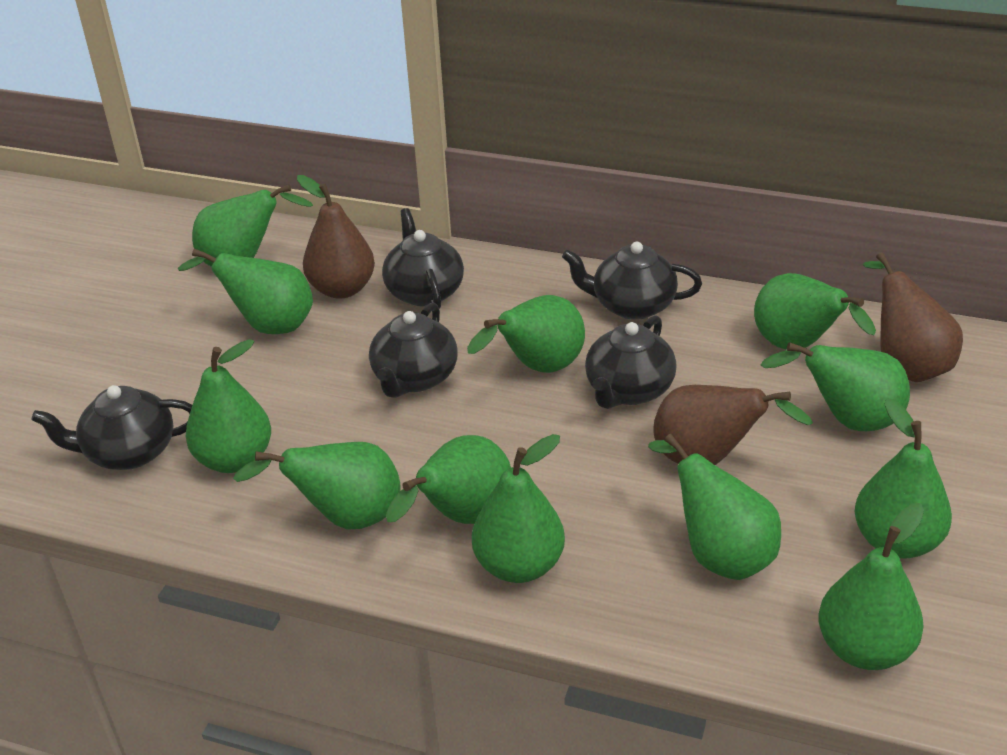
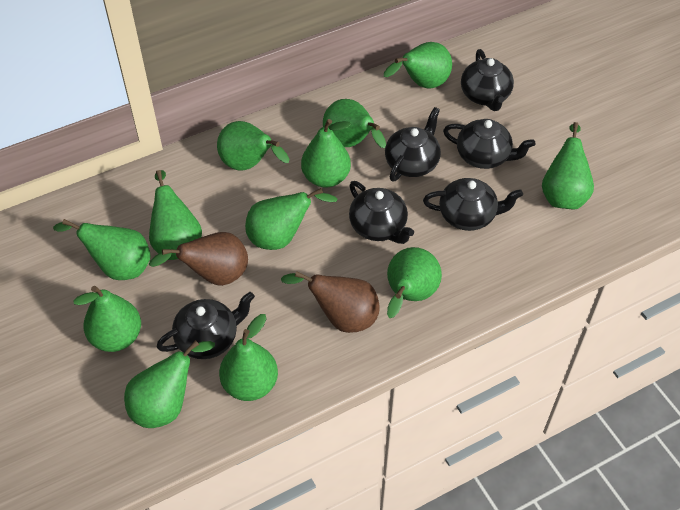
black teapot: [31,385,192,470] [369,302,458,398] [382,208,464,309] [562,242,702,320] [585,315,676,409] = 5 -> [157,292,255,359] [349,181,414,244] [385,107,441,181] [423,178,523,231] [443,119,535,169] [461,49,514,111] = 6
brown pear: [297,175,375,299] [653,385,813,465] [863,252,963,382] = 3 -> [149,232,248,286] [281,271,379,333] = 2

